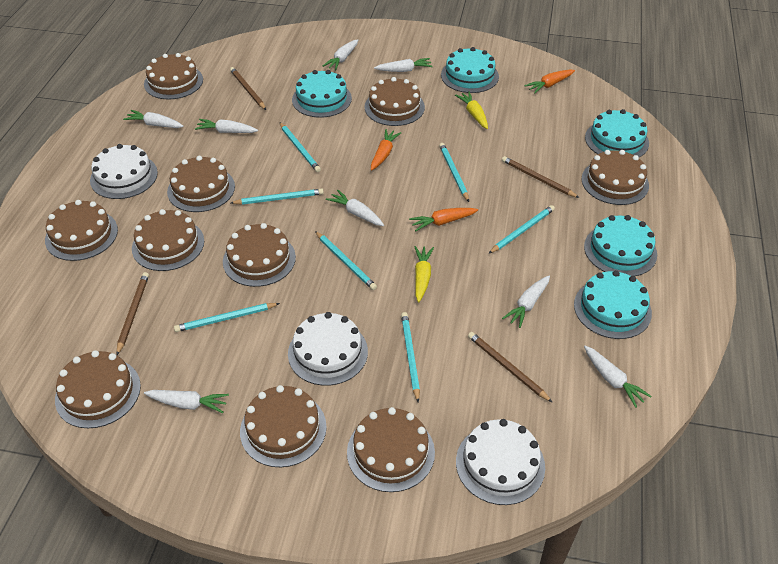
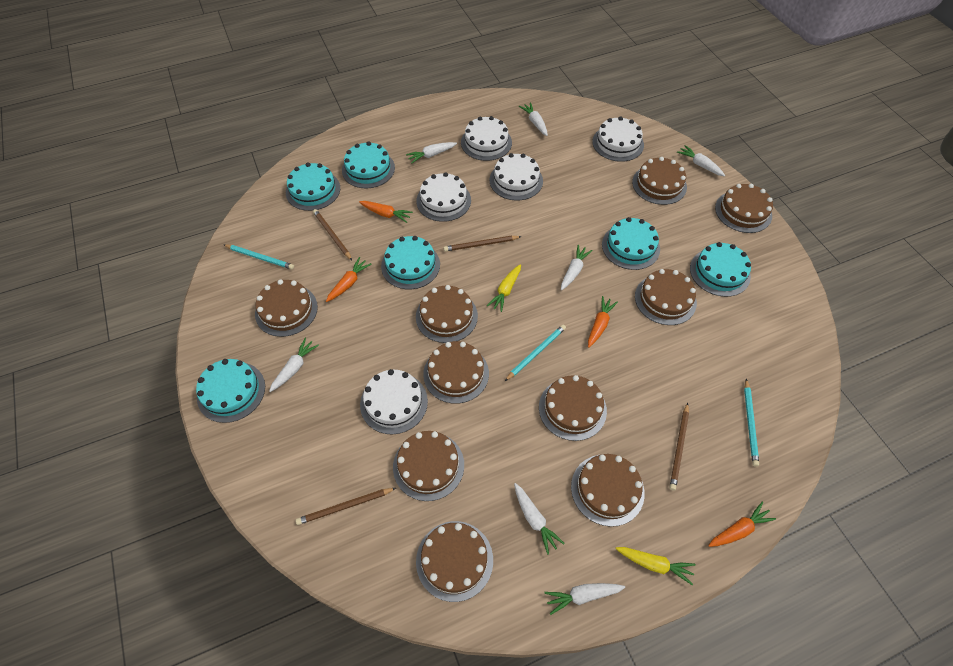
orange carrot: [371,129,401,171] [409,208,478,231] [524,70,575,94] = 3 -> [326,257,371,302] [359,201,413,223] [588,296,618,348] [708,502,776,547] = 4
turquoise cake: [292,70,352,118] [441,47,499,93] [574,270,652,339] [584,215,657,276] [585,109,649,157] = 5 -> [196,359,265,423] [286,163,340,211] [342,141,395,188] [381,236,440,289] [602,217,660,270] [690,242,751,297] = 6
turquoise pencil: [174,303,280,332] [231,189,324,205] [279,122,321,172] [315,231,377,290] [401,312,420,403] [439,143,469,202] [488,205,555,254] = 7 -> [224,244,294,270] [505,325,566,381] [744,379,759,467] = 3
white cake: [90,144,158,199] [288,312,368,386] [456,419,545,505] = 3 -> [360,369,428,435] [416,172,471,222] [461,116,512,161] [490,153,543,201] [592,116,644,162] = 5
white carrot: [123,110,183,128] [144,390,229,413] [195,119,258,133] [323,39,358,70] [326,190,384,226] [374,58,433,72] [502,276,550,328] [584,346,652,408] = 8 -> [269,338,319,392] [406,142,457,164] [514,483,565,555] [519,102,548,136] [544,583,625,615] [561,245,593,290] [677,145,725,176] = 7

